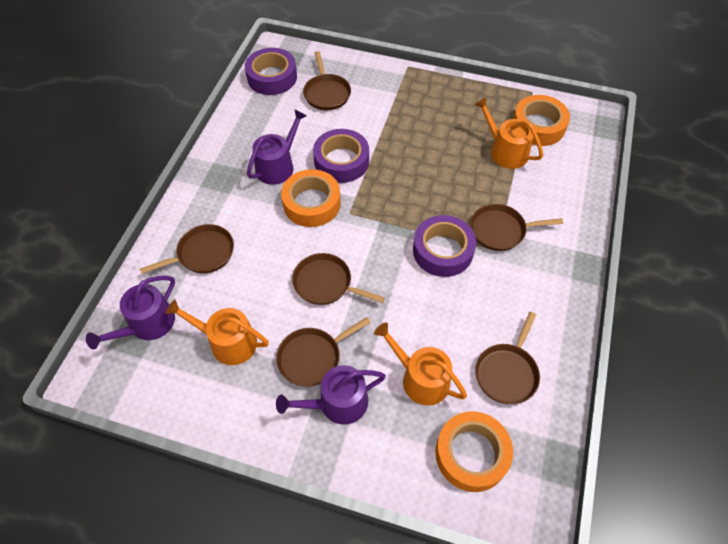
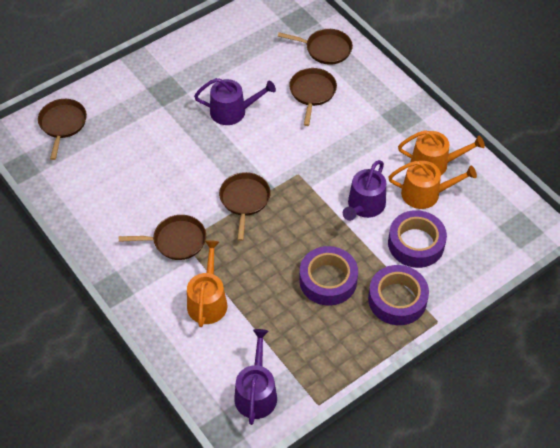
brown pan: [140,224,234,274] [276,317,370,387] [292,253,385,305] [303,51,351,110] [470,204,563,251] [475,312,540,404] = 6 -> [38,99,87,160] [119,215,206,260] [219,172,271,241] [278,29,353,65] [289,68,337,126] = 5
orange tape: [281,169,341,227] [435,411,513,492] [513,95,570,146] = 3 -> none = 0

